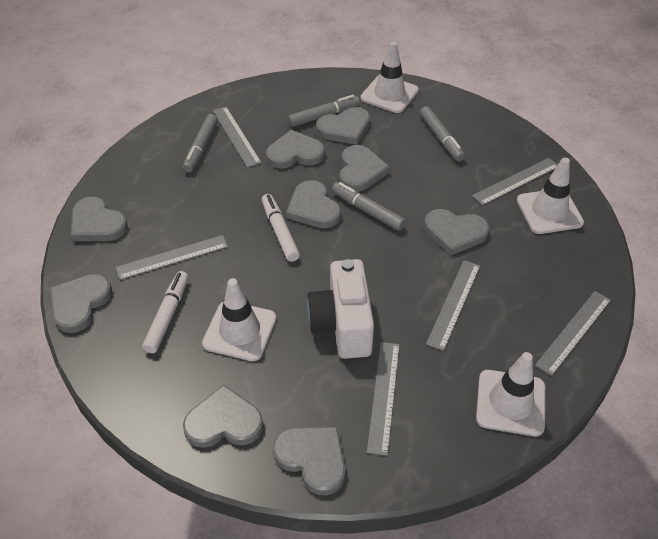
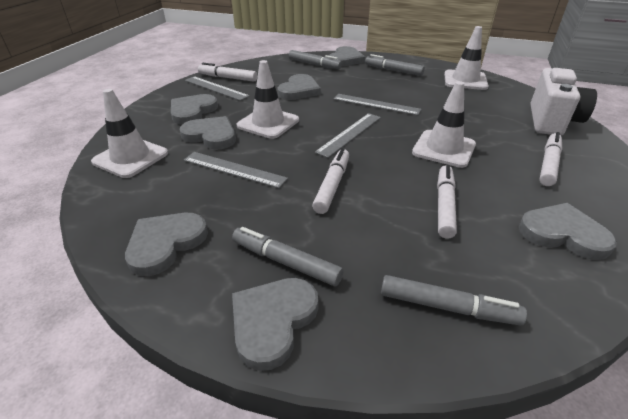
grey heart: [50,274,112,333] [71,197,128,241] [183,385,263,448] [266,130,325,168] [273,427,346,496] [286,180,341,228] [316,107,370,145] [339,145,390,191] [424,209,489,255] = 9 -> [125,213,208,276] [171,94,218,125] [179,116,236,149] [232,278,319,371] [277,74,321,100] [329,46,365,66] [519,203,617,260] = 7
grey ruler: [116,235,228,280] [213,107,262,168] [367,342,400,456] [426,260,480,351] [473,158,557,205] [535,291,611,376] = 6 -> [184,152,288,188] [185,76,250,101] [315,113,381,158] [334,94,421,115] = 4
white marker: [142,271,188,353] [262,194,300,262] = 2 -> [198,63,257,82] [312,148,349,214] [437,165,457,239] [539,132,562,186] = 4

